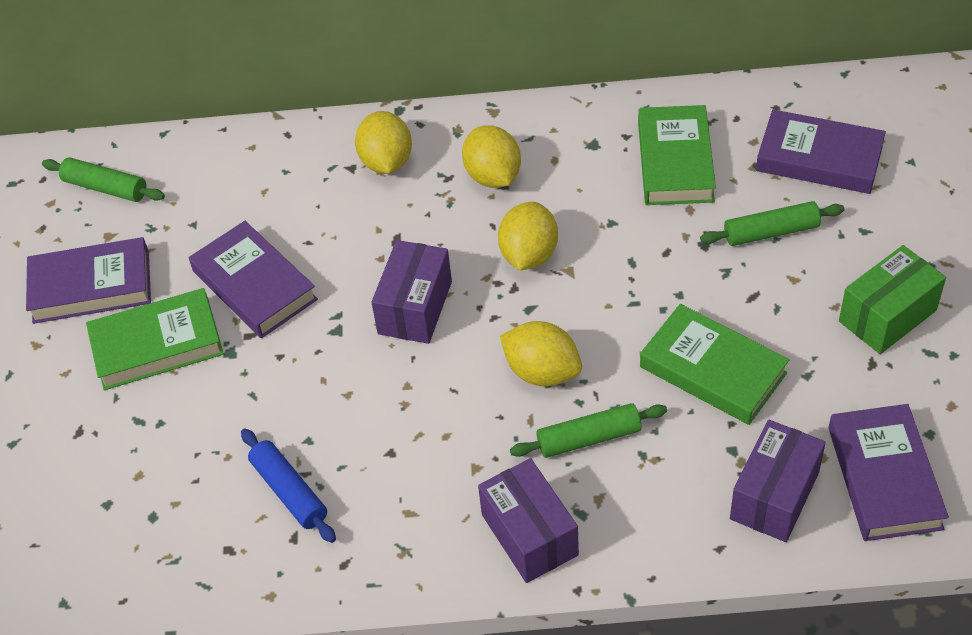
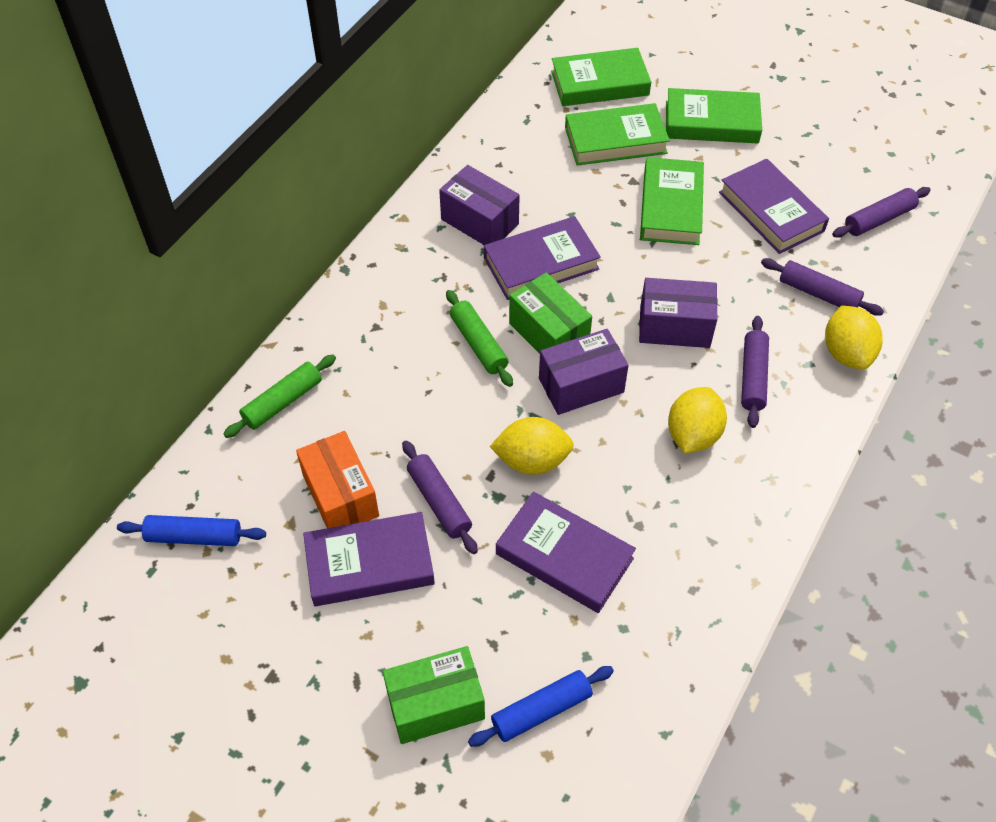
blue rolling pin: [241,428,336,543] = 1 -> [117,515,266,546] [468,666,614,747] = 2
green book: [86,288,224,390] [638,105,716,205] [640,304,790,425] = 3 -> [551,48,651,106] [565,103,670,166] [640,157,704,245] [666,88,762,143] = 4
green box: [839,245,946,354] = 1 -> [383,646,485,744] [509,272,592,354] = 2
green rolling pin: [42,157,165,202] [510,403,667,458] [700,201,844,246] = 3 -> [224,355,336,438] [446,290,513,387] = 2
orange box: none = 0 -> [296,431,379,528] = 1
purple rolling pin: none = 0 -> [402,441,478,554] [741,316,769,428] [761,258,884,316] [832,187,931,238] = 4
yellow lemon: [355,111,412,174] [462,125,521,188] [498,202,558,270] [500,321,582,387] = 4 -> [490,417,574,475] [668,387,727,453] [825,306,883,369] = 3

